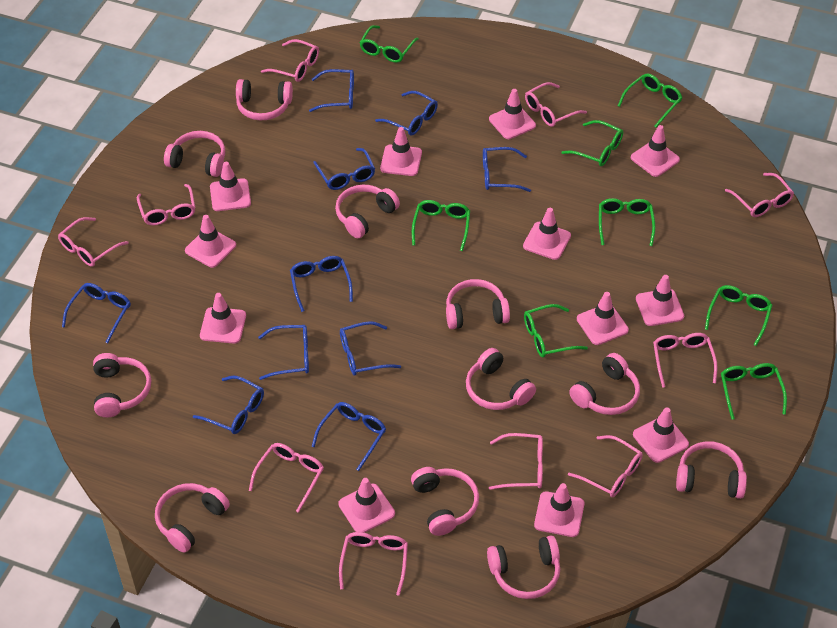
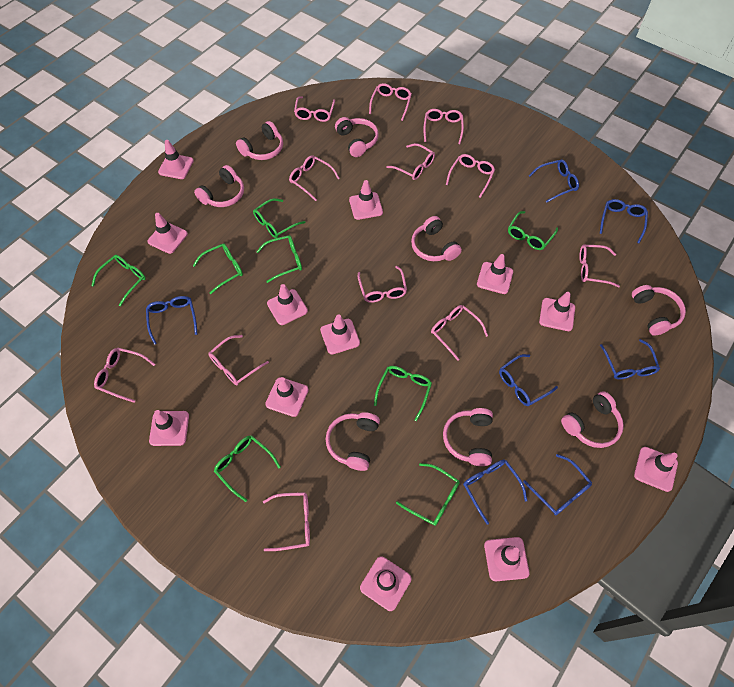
blue glasses: [62,283,131,343] [193,376,264,434] [258,325,309,380] [290,256,353,312] [309,69,354,112] [311,402,386,471] [313,148,375,190] [340,321,401,376] [375,91,438,136] [483,147,531,192] = 10 -> [146,296,198,345] [463,460,527,525] [499,354,558,406] [523,454,592,515] [529,160,579,203] [600,199,648,243] [600,339,660,379] = 7
pink glasses: [58,217,129,267] [137,184,195,225] [249,443,324,513] [261,39,319,82] [339,532,408,596] [489,433,543,490] [525,82,587,127] [568,435,643,497] [653,333,717,388] [725,173,794,217] = 10 -> [94,348,155,403] [208,335,269,385] [263,492,310,551] [289,155,340,201] [294,96,335,122] [358,266,407,303] [369,83,412,121] [386,143,435,180] [424,109,464,144] [431,305,488,361] [446,154,495,198] [579,245,620,287] = 12
pink headphones: [93,353,151,418] [155,483,230,553] [164,131,225,177] [236,79,293,120] [335,185,400,238] [411,467,479,536] [446,279,510,329] [466,348,536,410] [487,536,560,599] [569,353,640,415] [676,441,747,499] = 11 -> [194,165,244,207] [236,121,283,160] [326,412,380,471] [335,117,379,157] [411,216,462,261] [443,408,493,466] [561,391,624,448] [632,285,686,336] = 8

